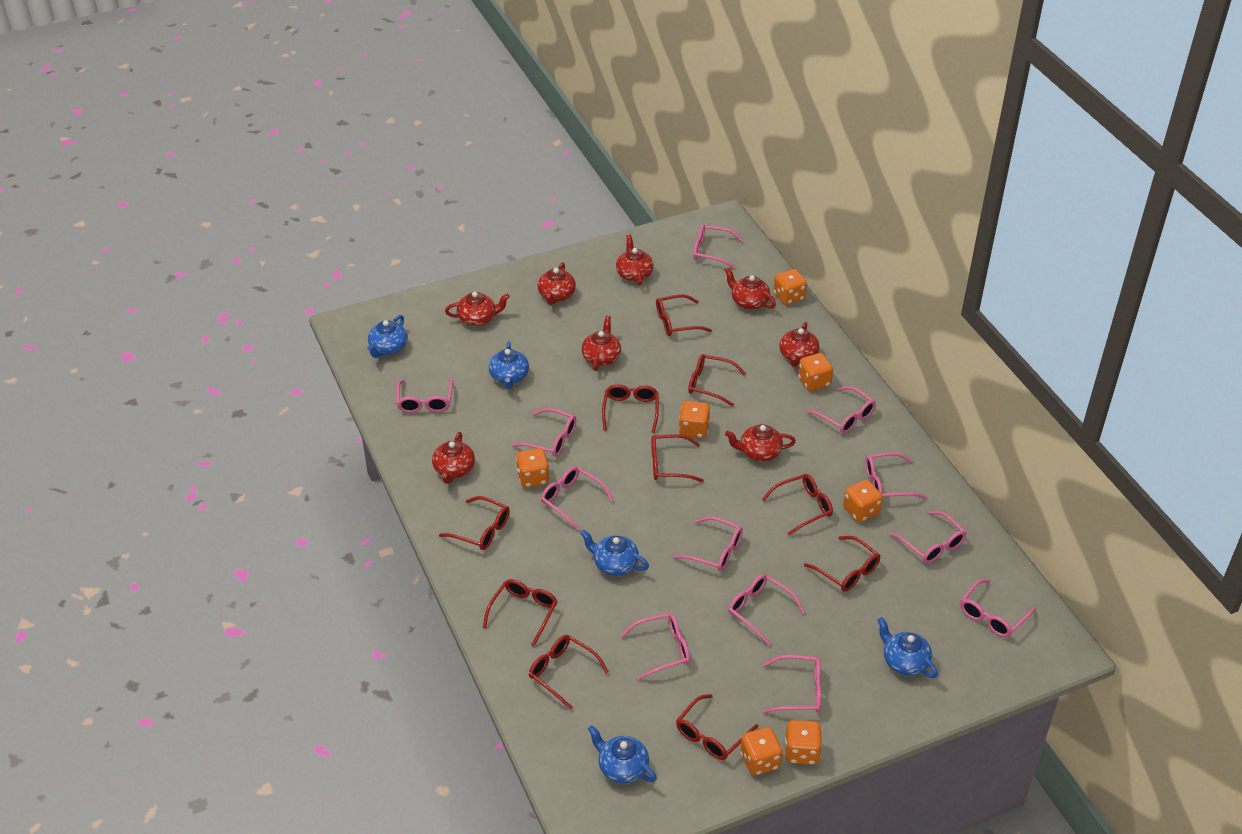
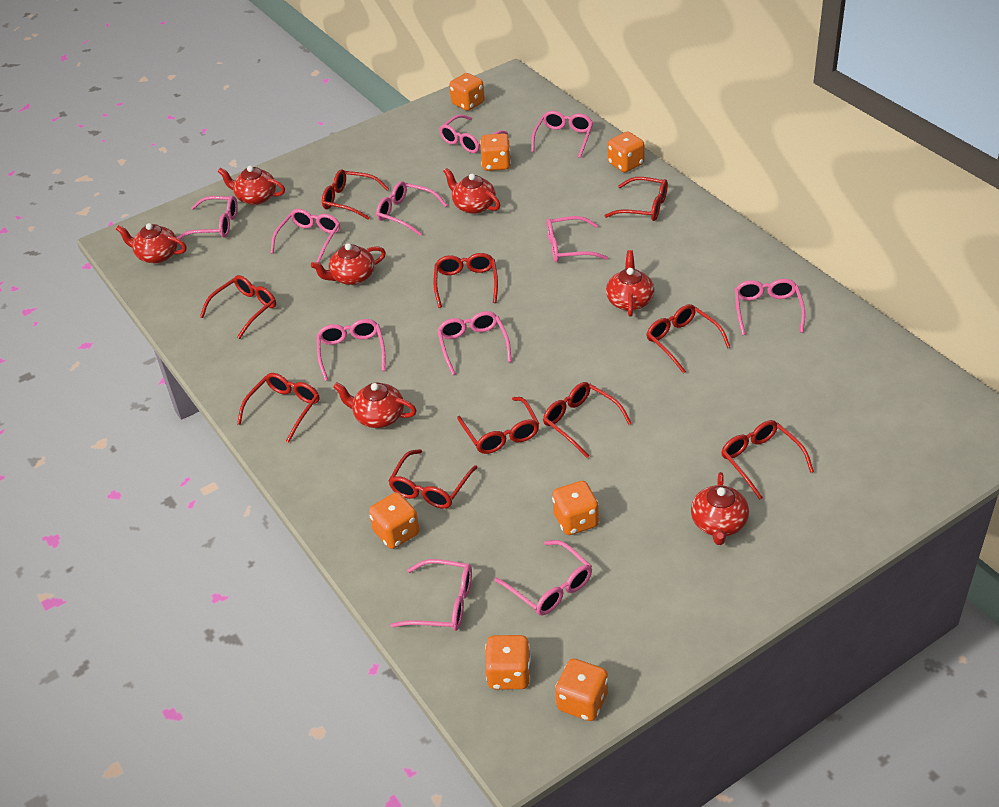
blue teapot: [367,315,408,358] [488,342,529,389] [580,530,649,576] [588,725,657,784] [877,617,938,678] = 5 -> none = 0
pink glasses: [396,378,453,413] [512,408,576,457] [541,466,613,530] [620,613,690,680] [673,516,743,571] [693,224,744,269] [728,574,805,645] [763,655,821,713] [806,386,876,433] [865,452,927,499] [890,511,966,563] [960,579,1036,637] = 12 -> [177,196,238,239] [270,209,340,263] [316,319,385,381] [376,181,447,236] [390,559,472,631] [437,311,511,375] [439,114,508,153] [494,540,592,616] [531,111,593,158] [546,216,608,262] [734,279,805,335] = 11
red teapot: [432,432,475,484] [445,292,510,326] [538,262,576,305] [581,316,621,371] [616,235,654,286] [725,268,776,310] [725,424,796,462] [779,322,819,367] = 8 -> [116,223,187,264] [218,166,285,205] [311,243,386,285] [333,382,417,428] [443,168,500,214] [606,250,654,317] [691,472,749,545] = 7

